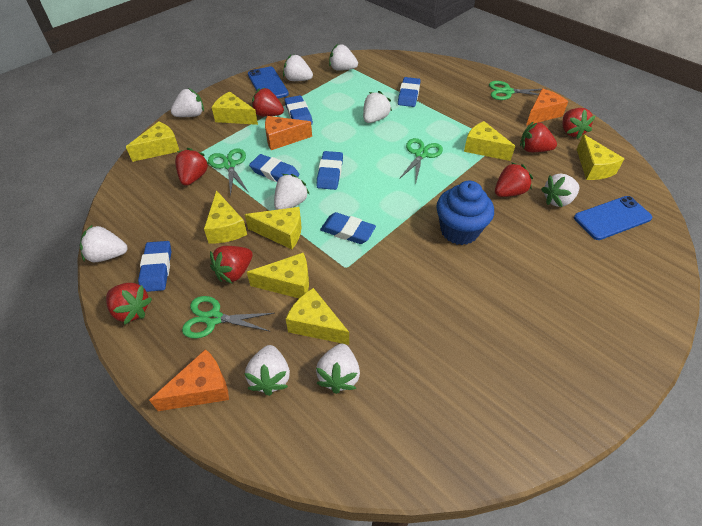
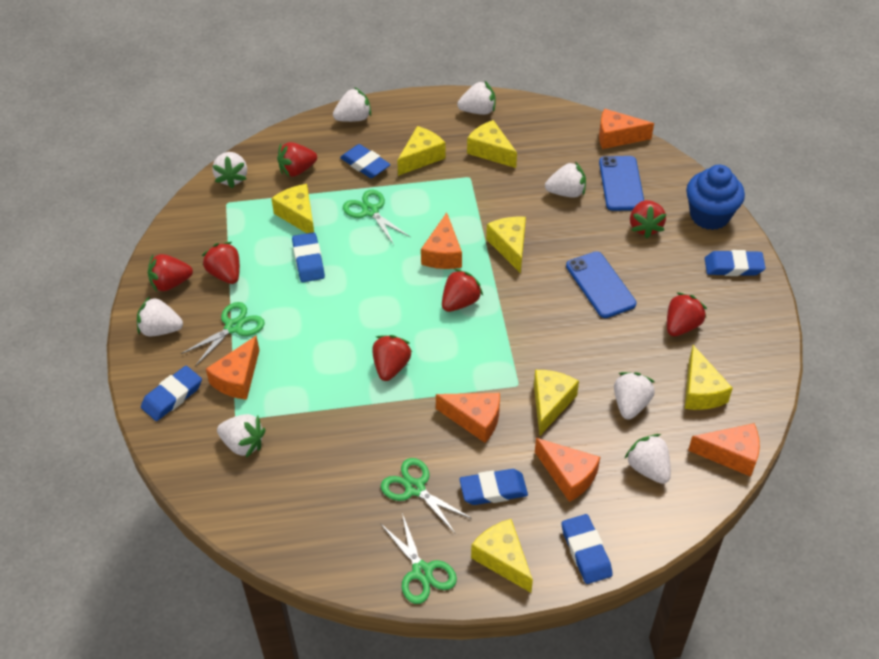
orange cheese: [149,349,229,411] [265,116,312,150] [526,88,568,125] = 3 -> [206,336,260,400] [421,212,462,269] [436,393,500,443] [535,438,600,502] [599,109,654,149] [688,423,760,477] = 6
white strawberry: [80,225,128,262] [171,88,204,117] [244,345,290,396] [274,174,310,210] [283,55,313,81] [316,344,360,394] [329,44,358,71] [363,91,392,123] [541,174,580,207] = 9 -> [137,296,183,336] [212,152,247,188] [217,414,265,458] [333,87,371,122] [457,80,495,115] [545,161,586,198] [614,372,655,419] [624,434,671,484] = 8
yellow cheese: [126,121,180,162] [204,190,247,243] [212,91,258,125] [245,207,301,249] [247,253,309,298] [286,288,349,345] [464,121,515,161] [577,134,624,180] = 8 -> [271,184,314,233] [397,126,446,176] [467,120,517,168] [471,519,533,593] [486,216,526,274] [534,370,579,435] [685,345,733,410] = 7

